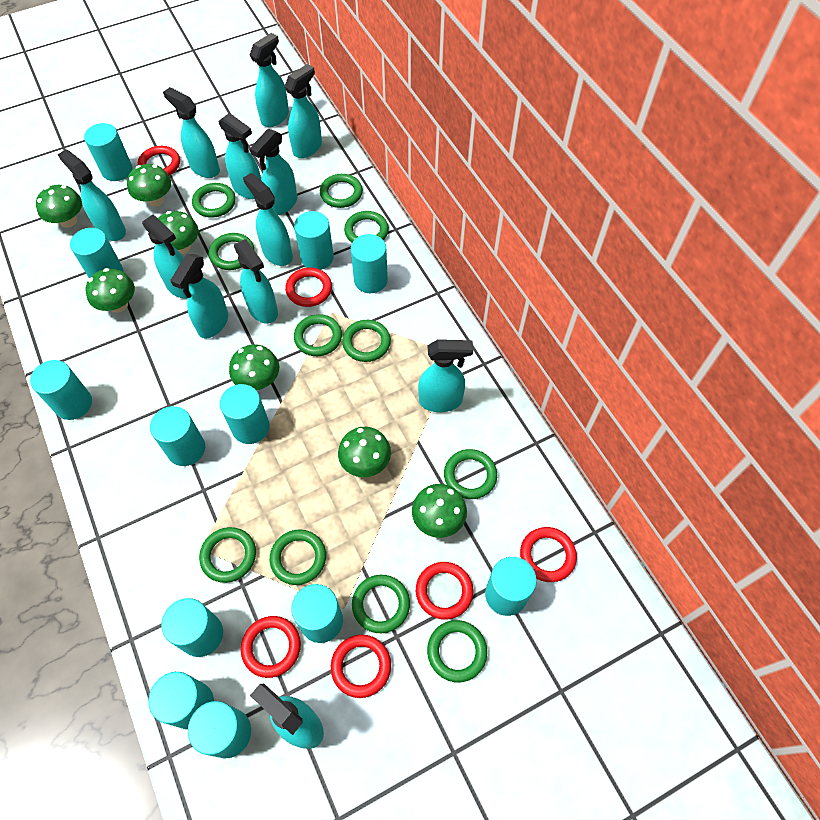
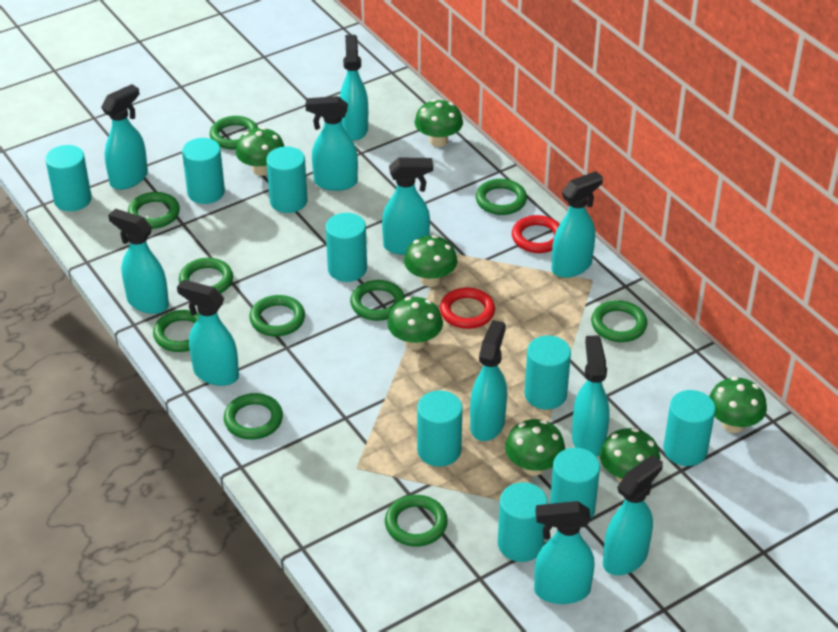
green ring: [192,183,236,218] [199,527,256,583] [209,233,254,270] [270,529,326,585] [294,314,342,356] [320,174,363,208] [342,320,391,362] [344,211,389,243] [352,575,410,633] [427,620,487,682] [444,449,497,499] = 11 -> [128,192,180,229] [153,310,199,352] [179,258,233,294] [210,116,258,149] [224,393,283,440] [249,295,305,336] [350,280,405,321] [385,495,448,547] [476,179,527,215] [591,300,647,342] = 10
red ring: [138,146,180,176] [241,616,301,678] [285,268,332,307] [331,635,391,698] [416,562,473,620] [520,527,577,582] = 6 -> [440,288,495,329] [512,215,560,253] = 2
turquoise cylinder: [30,360,92,420] [70,228,123,278] [84,123,132,181] [148,672,214,729] [150,406,205,466] [161,598,223,657] [188,701,251,758] [220,384,270,444] [291,584,343,643] [294,211,334,270] [351,234,388,293] [485,557,537,616] = 12 -> [45,145,92,211] [182,138,225,204] [266,146,308,213] [325,213,367,282] [417,390,462,467] [498,482,548,562] [525,336,571,410] [550,448,600,518] [663,390,716,466] = 9
turquoise spray bottle: [57,150,126,241] [142,214,189,299] [163,87,220,178] [170,254,228,339] [219,113,262,199] [234,239,278,324] [243,173,293,266] [250,33,289,127] [250,129,297,215] [250,684,324,749] [284,64,322,158] [418,339,473,412] = 12 -> [101,84,148,190] [108,209,169,314] [177,280,239,386] [306,96,358,191] [340,35,368,141] [382,157,433,255] [470,320,507,441] [534,501,594,604] [552,171,603,278] [572,335,610,457] [603,455,663,575] = 11

